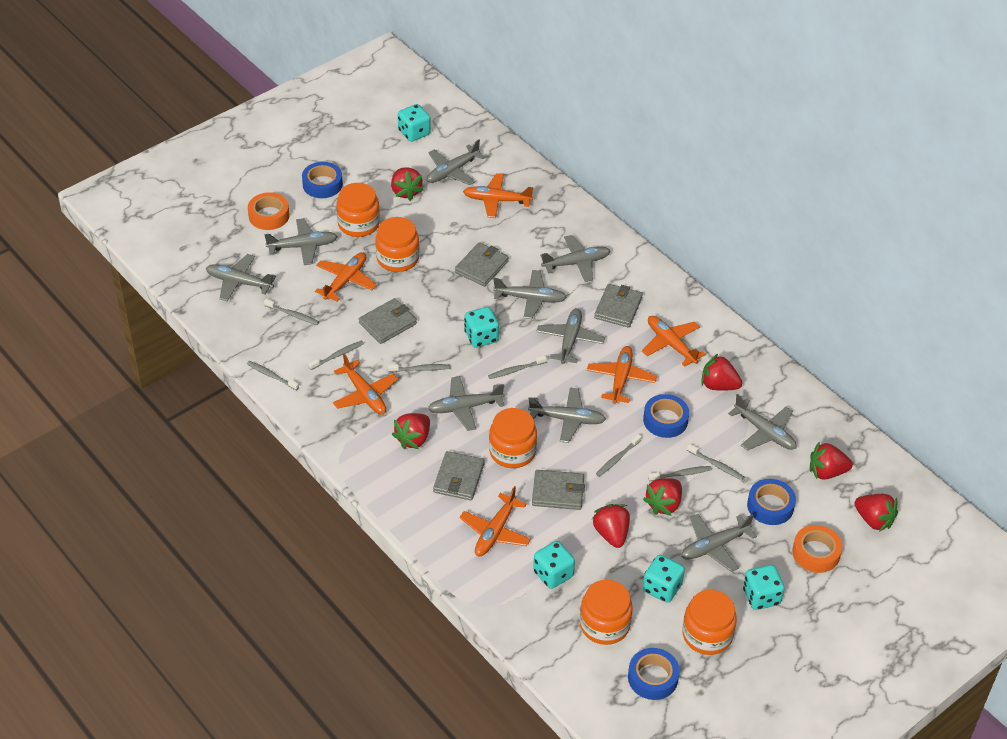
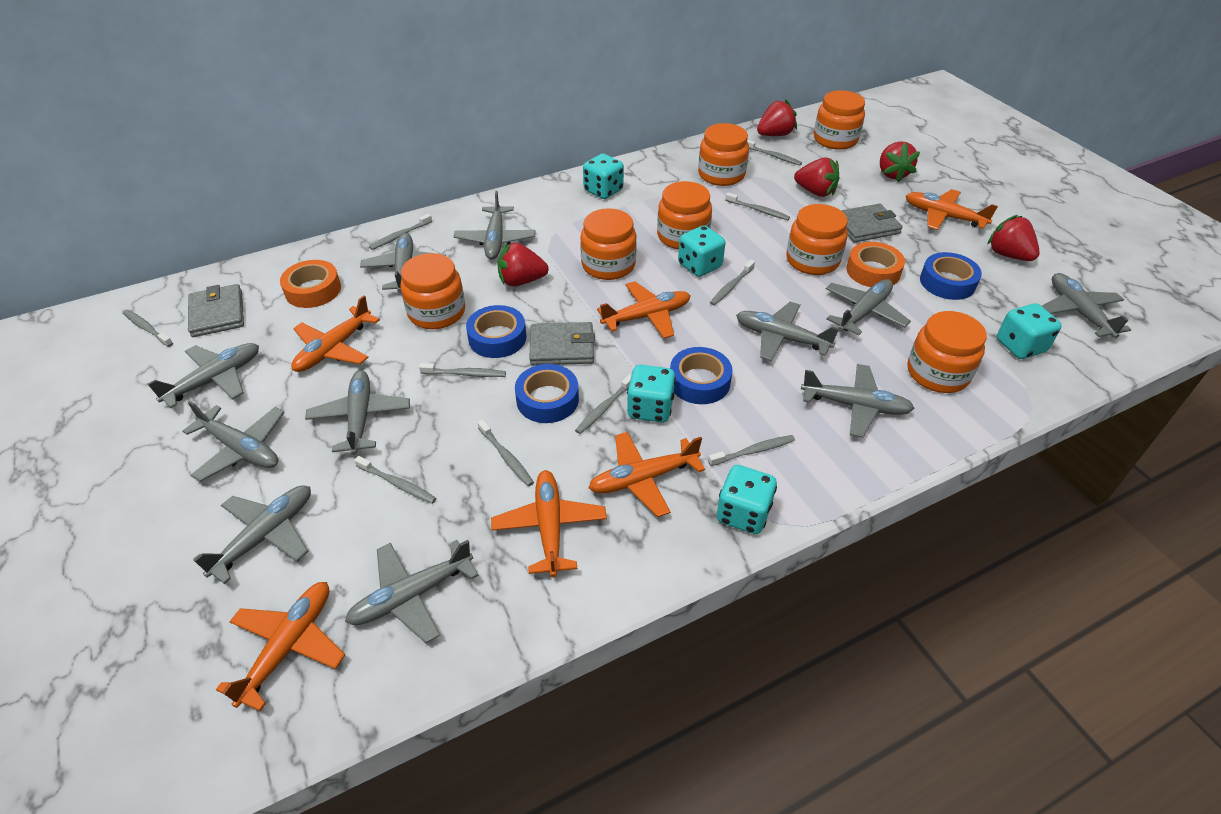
grey plane: [206,254,276,301] [264,218,338,265] [427,139,486,185] [428,376,505,431] [493,270,567,319] [528,387,606,443] [536,308,605,364] [540,235,610,282] [681,514,757,572] [728,394,796,451] = 10 -> [148,343,259,408] [182,401,284,482] [194,485,311,584] [305,370,410,455] [345,540,478,643] [360,233,446,293] [454,191,535,260] [736,302,839,361] [801,364,915,438] [826,279,911,336] [1042,273,1131,338] = 11
grey toothbrush: [247,361,299,390] [264,299,319,325] [309,340,364,370] [388,364,451,372] [488,355,547,379] [596,434,642,477] [648,466,712,481] [687,444,744,480] = 8 -> [123,310,173,347] [354,456,436,504] [369,214,432,250] [419,363,506,377] [477,420,534,486] [575,374,631,434] [708,435,795,466] [710,260,755,305] [725,192,790,220] [747,139,802,166] = 10
grey wallet: [359,298,417,344] [433,451,485,500] [455,242,509,287] [532,470,585,510] [594,284,643,328] = 5 -> [188,284,244,337] [529,322,595,365] [841,203,903,242] = 3
orange jar: [336,183,380,237] [375,217,420,272] [489,408,537,468] [580,580,633,645] [682,590,737,655] = 5 -> [400,253,465,329] [580,208,637,280] [657,181,712,250] [698,123,749,186] [786,204,848,275] [814,90,865,150] [908,311,987,393] = 7
red strawberry: [391,167,423,201] [392,413,430,449] [592,504,630,548] [643,478,682,516] [701,354,742,391] [810,441,853,480] [854,494,898,532] = 7 -> [497,242,549,286] [757,99,797,136] [794,158,839,197] [880,141,920,182] [987,215,1040,261] = 5

